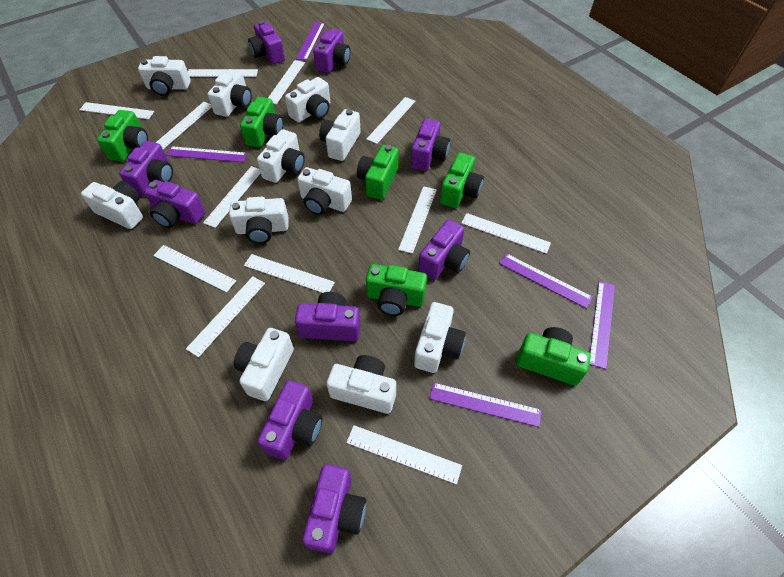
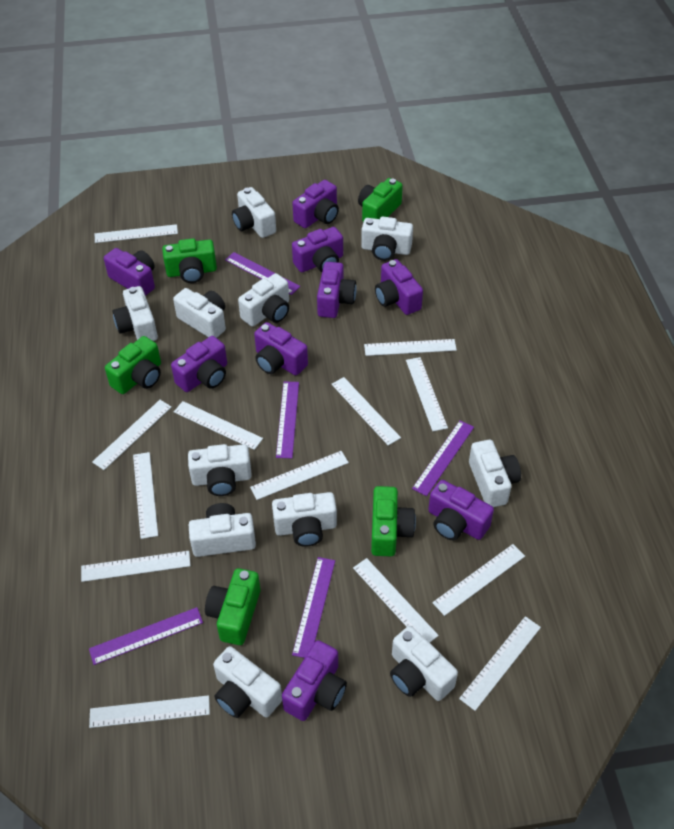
green camera: [97,110,148,162] [240,97,283,147] [357,145,399,200] [366,264,427,316] [440,153,484,208] [516,327,591,385] = 6 -> [105,336,161,394] [162,238,217,283] [205,568,260,645] [358,178,403,222] [371,486,416,556] = 5
white ruler: [80,102,154,119] [153,245,236,292] [156,102,212,149] [186,276,265,357] [188,69,258,77] [203,166,261,228] [244,254,335,293] [268,60,305,104] [346,425,462,485] [366,97,416,144] [398,186,437,254] [461,213,551,254] = 12 -> [81,551,191,582] [89,695,210,728] [92,400,171,470] [95,224,178,243] [133,452,158,539] [174,401,263,450] [250,451,349,500] [331,377,401,446] [353,558,439,643] [364,339,457,356] [406,357,448,431] [432,544,525,616] [459,616,541,711] = 13

